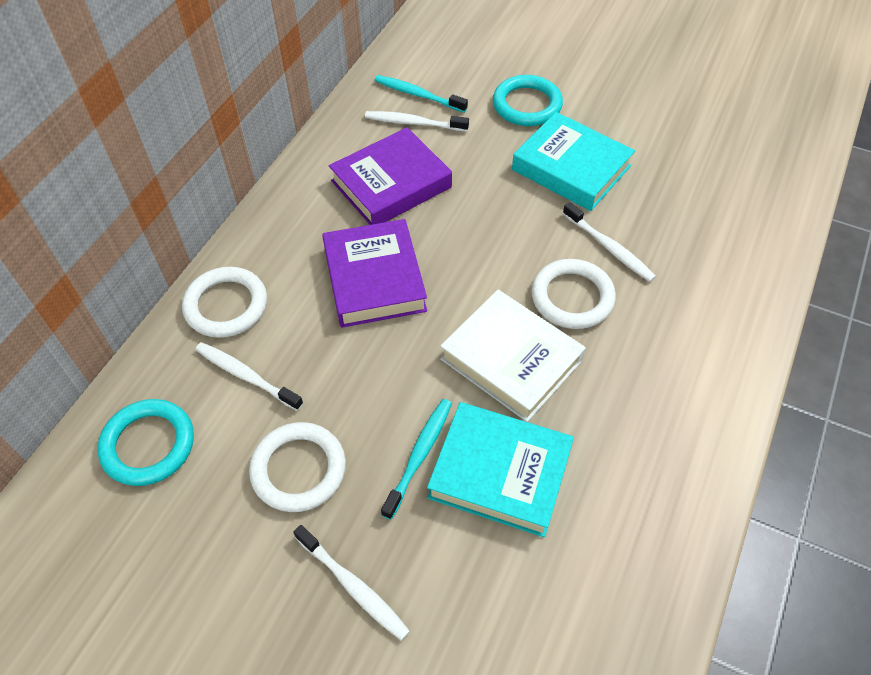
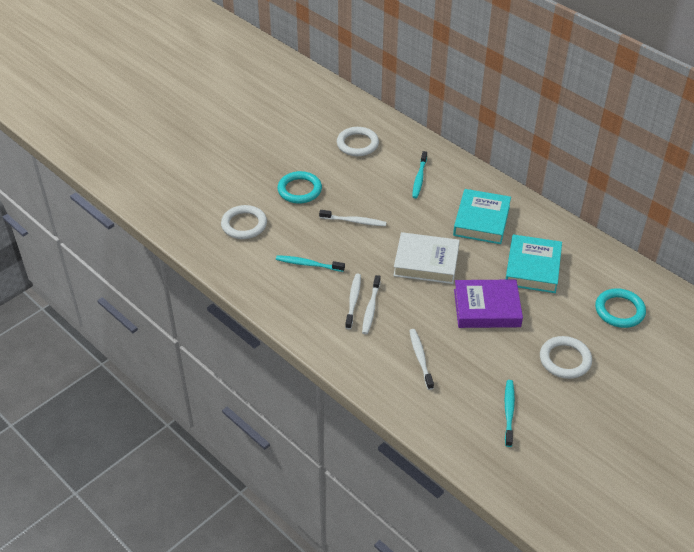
purple book: [322,219,427,328] [329,127,452,225] = 2 -> [454,279,523,328] = 1
turquoise toothbrush: [374,75,468,113] [381,399,452,520] = 2 -> [276,255,345,272] [412,151,427,199] [505,380,515,447] = 3

